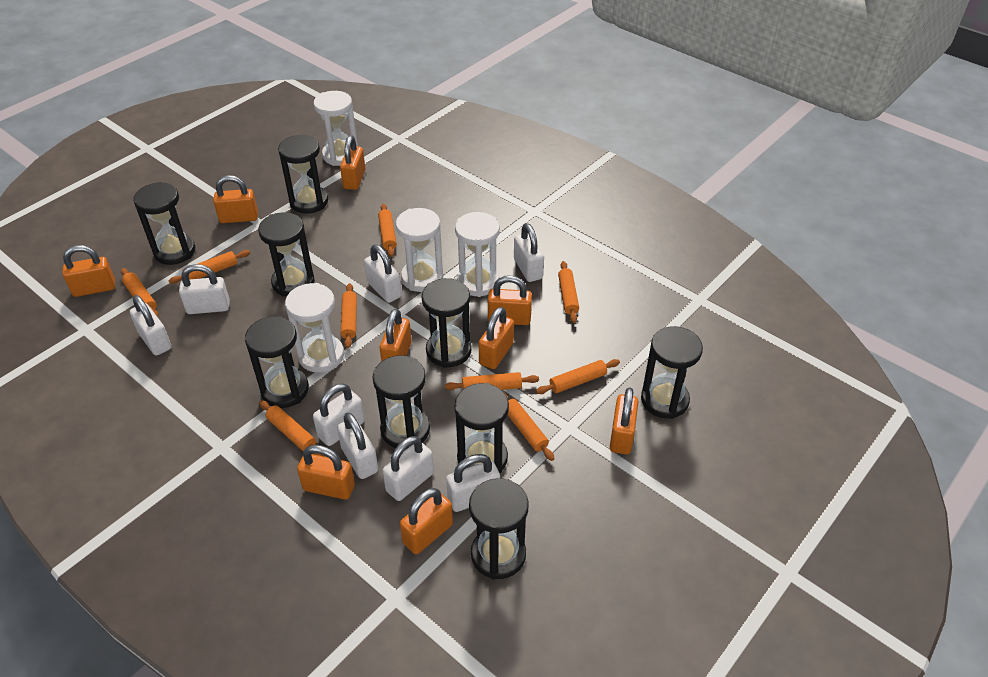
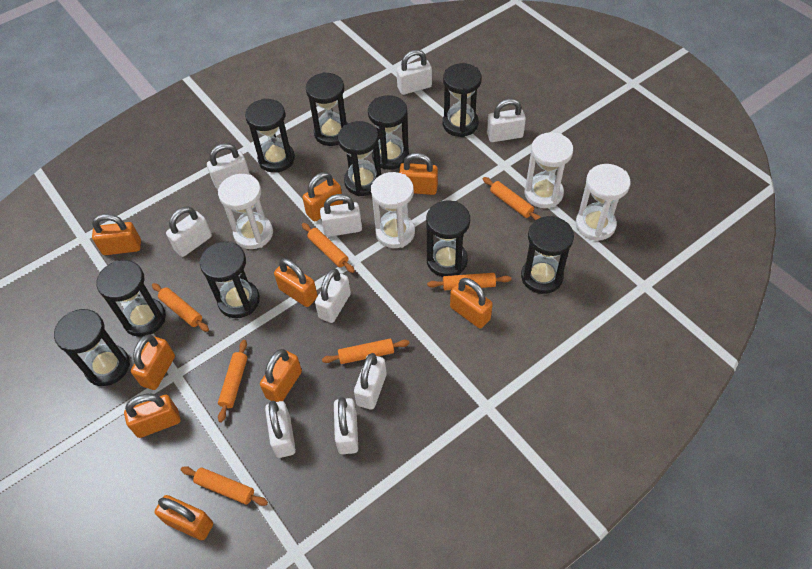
black hourglass: [133,182,195,265] [245,316,309,408] [258,212,315,297] [278,134,328,214] [372,355,430,449] [422,278,472,368] [454,383,509,473] [469,478,529,580] [641,326,703,419] = 9 -> [54,309,130,386] [96,260,166,337] [199,241,260,318] [245,98,295,173] [306,72,348,146] [338,121,381,196] [368,95,409,170] [426,201,470,277] [443,63,482,137] [521,216,574,294] = 10
orange rolling pin: [121,268,158,317] [169,250,250,284] [259,400,324,456] [341,283,357,348] [378,204,397,257] [445,372,539,390] [504,392,555,461] [536,359,620,394] [558,261,579,323] = 9 -> [152,283,209,332] [181,466,268,506] [218,340,247,423] [302,223,355,273] [322,339,410,364] [427,273,511,290] [483,177,541,221] = 7
white padlock: [130,295,171,355] [179,264,230,314] [313,383,365,446] [337,412,378,479] [364,244,402,303] [383,436,434,501] [446,454,500,512] [514,223,544,282] = 8 -> [166,206,212,257] [207,143,250,189] [265,401,296,458] [315,268,351,323] [320,194,362,237] [334,397,358,454] [354,353,387,410] [396,50,432,95] [487,99,526,142] = 9

